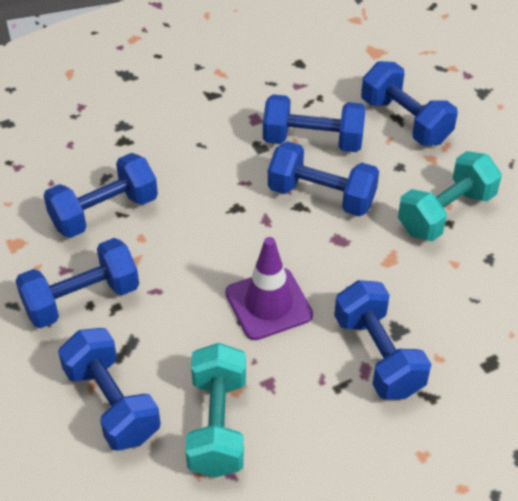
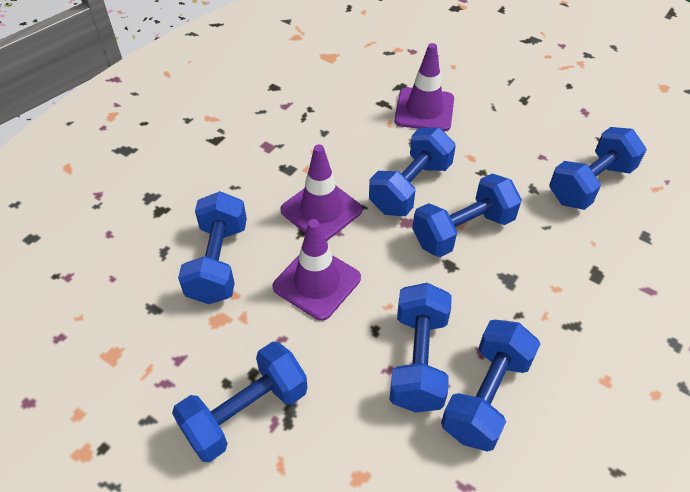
purple traffic cone: [225,237,313,340] = 1 -> [272,219,361,321] [280,145,363,241] [394,43,454,132] = 3
turquoise dumbbell: [185,343,246,478] [398,151,502,242] = 2 -> none = 0

